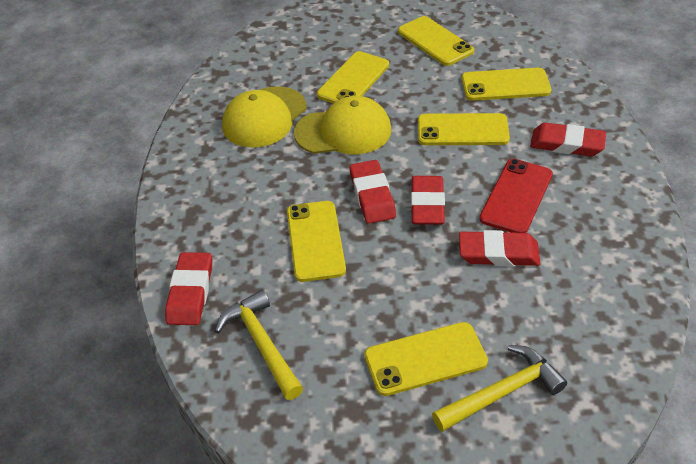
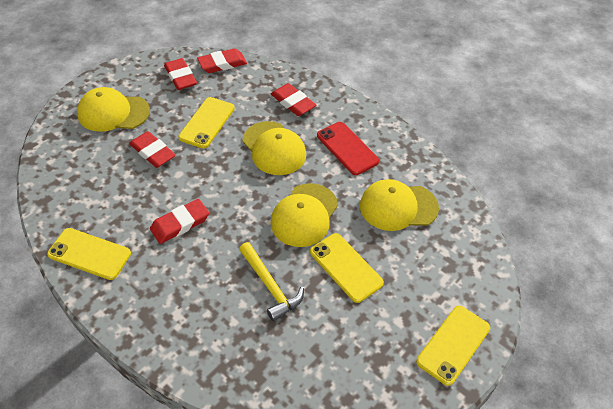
yellow cap: [222,86,306,148] [294,96,391,154] = 2 -> [77,87,150,132] [242,121,306,175] [270,183,338,247] [360,179,439,231] = 4
yellow hammer: [215,290,303,400] [432,345,567,432] = 2 -> [239,242,304,321] = 1
yellow phone: [287,201,346,282] [317,51,389,104] [364,322,488,396] [398,16,474,66] [418,113,510,145] [461,68,551,101] = 6 -> [47,228,131,280] [178,97,235,149] [310,233,384,303] [416,306,490,386] = 4

